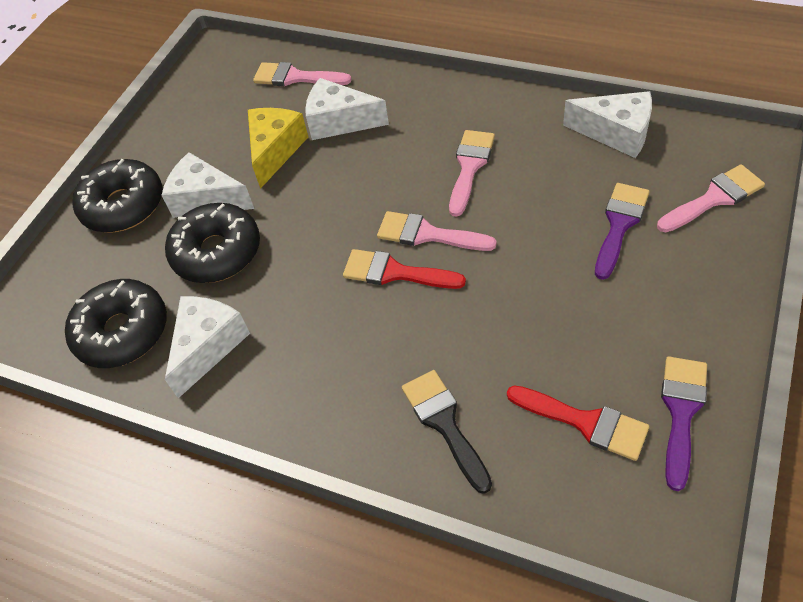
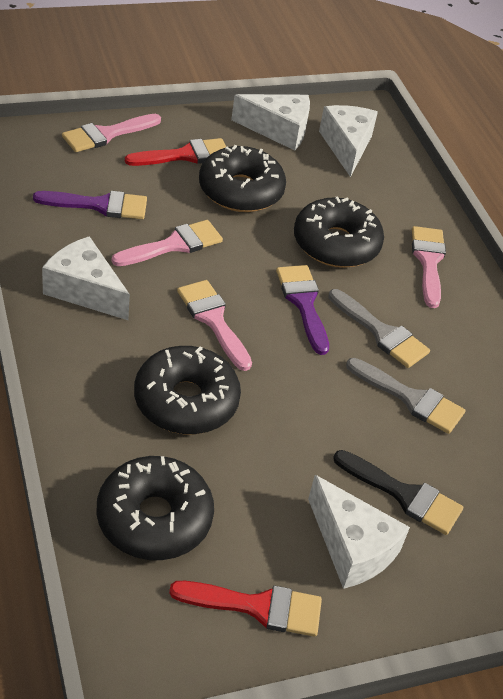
black donut: [65,279,167,368] [72,159,163,233] [165,203,260,283] = 3 -> [97,456,214,560] [134,346,241,434] [199,145,286,212] [294,197,384,268] = 4
grey brush: none = 0 -> [328,289,430,368] [346,358,465,434] = 2
yellow cheese: [248,108,308,189] = 1 -> none = 0

